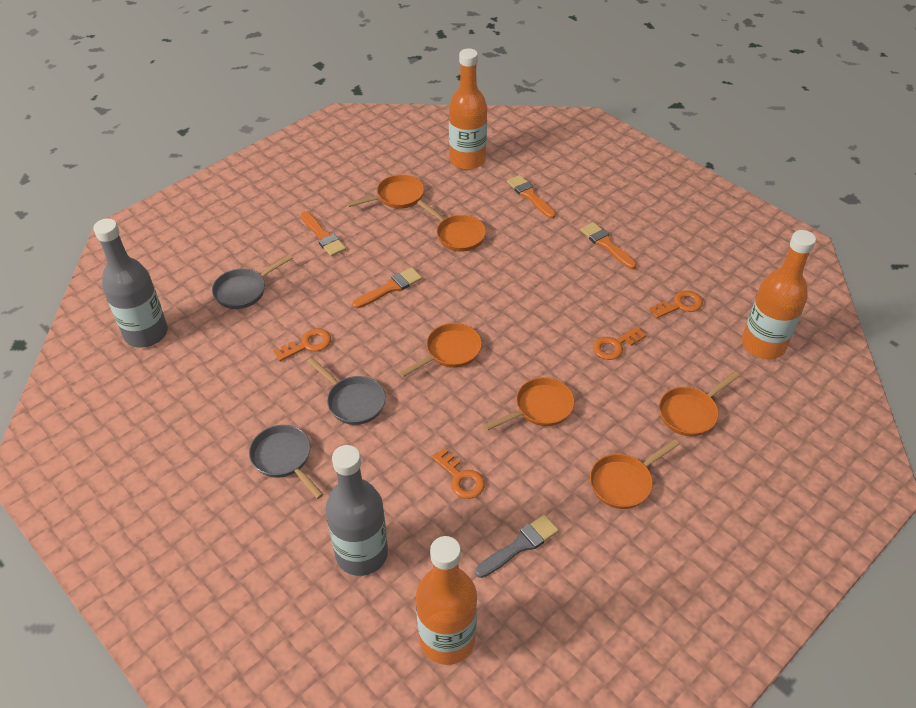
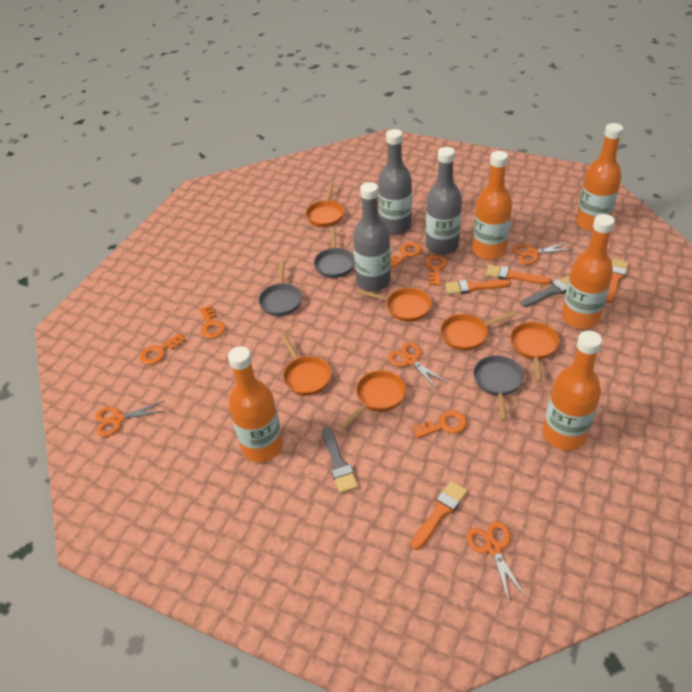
grey bottle: [93,219,168,348] [326,445,388,576] = 2 -> [353,182,391,292] [378,129,412,235] [426,147,462,255] = 3
grey brush: [475,515,559,578] = 1 -> [322,428,358,493] [521,276,569,307] = 2
orange bottle: [416,536,477,665] [449,48,487,170] [742,230,816,359] = 3 -> [228,346,283,462] [472,151,512,260] [543,331,602,451] [562,214,615,329] [576,123,623,232] = 5
orange key: [274,328,331,361] [432,448,485,499] [593,326,646,360] [649,290,703,318] = 4 -> [140,333,186,365] [200,305,225,338] [391,242,422,268] [413,410,467,438] [424,255,447,286] = 5
orange scissors: none = 0 -> [95,401,165,437] [388,342,448,390] [467,521,527,602] [512,242,574,265] = 4

